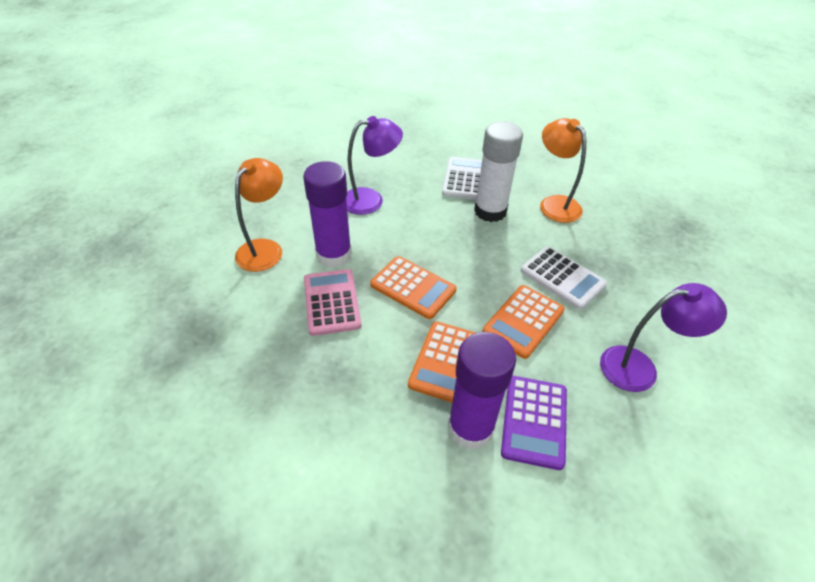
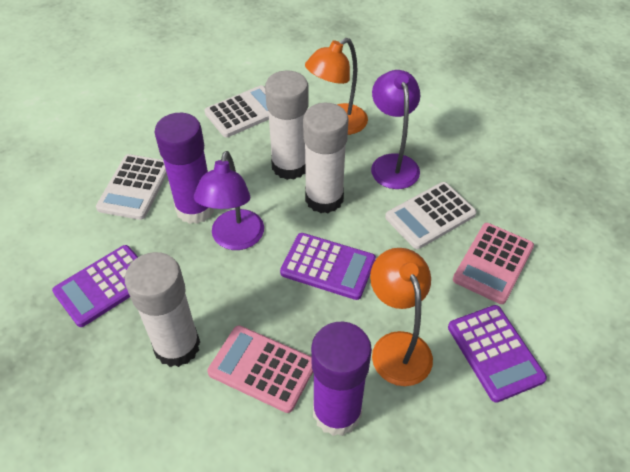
orange calculator: [370,256,457,319] [408,321,476,403] [482,285,565,359] = 3 -> none = 0
pink calculator: [304,269,361,336] = 1 -> [208,325,313,413] [453,223,534,304] = 2
purple calculator: [501,376,567,470] = 1 -> [52,245,138,327] [280,233,376,300] [448,305,547,403] = 3
white calculator: [442,157,482,200] [521,246,607,310] = 2 -> [96,154,167,220] [204,85,269,137] [385,182,477,249] = 3
white glue stick: [474,121,523,222] = 1 -> [125,252,200,367] [265,71,309,180] [303,103,349,213] = 3

